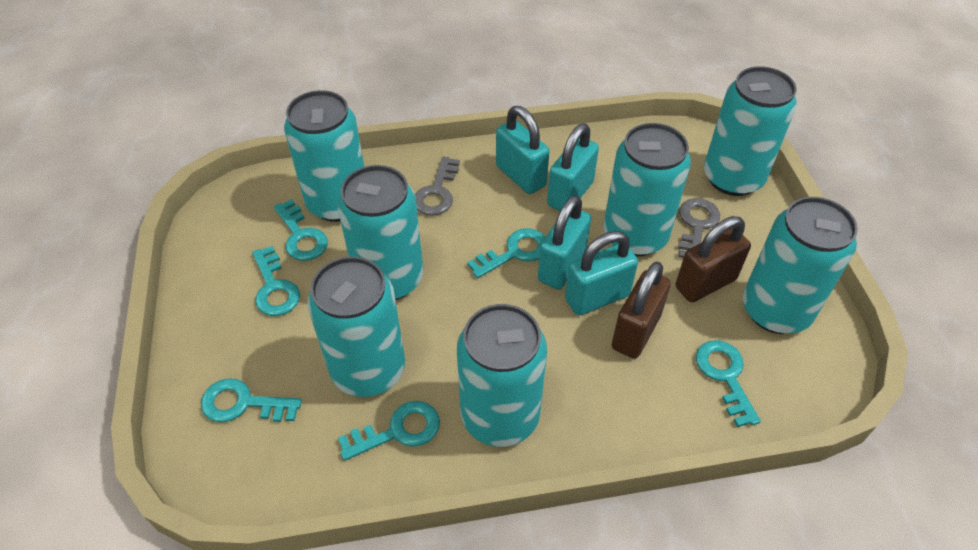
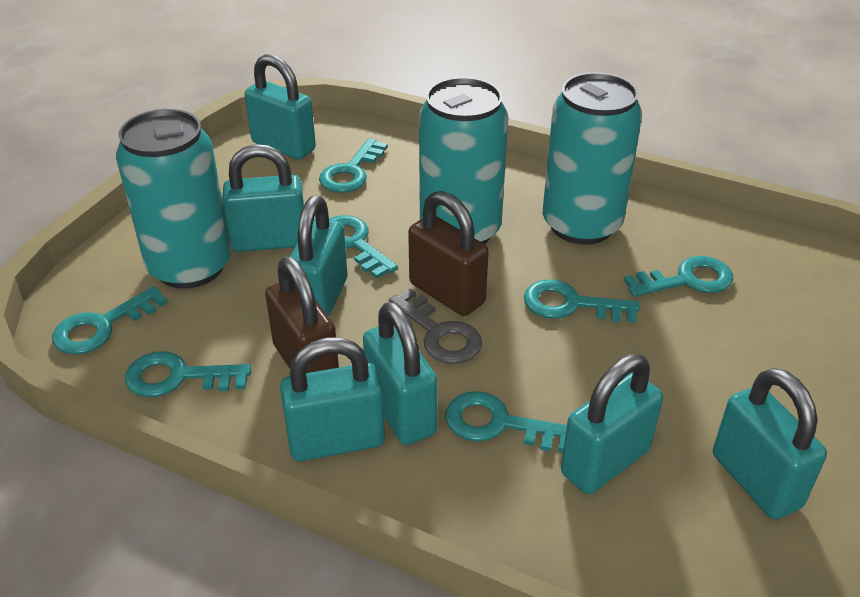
grey key: [415,156,460,215] [678,198,720,258] = 2 -> [389,288,482,364] = 1
turquoise can: [284,90,364,222] [308,257,405,397] [337,165,423,300] [457,304,547,447] [603,123,691,256] [704,66,797,196] [743,197,858,334] = 7 -> [116,109,231,289] [419,77,508,244] [543,72,642,245] = 3
turquoise key: [201,378,302,422] [252,246,300,316] [274,199,328,261] [338,401,440,461] [467,228,545,278] [696,340,761,427] = 6 -> [52,286,168,355] [125,351,251,397] [319,138,388,193] [329,215,398,279] [445,391,567,452] [524,279,640,322] [624,256,733,297] = 7
turquoise padlock: [496,106,549,194] [538,195,591,289] [547,123,599,211] [565,231,638,315] = 4 -> [223,144,304,252] [245,54,316,159] [280,337,385,461] [290,195,347,316] [363,302,438,445] [561,354,663,494] [713,368,827,520] = 7

